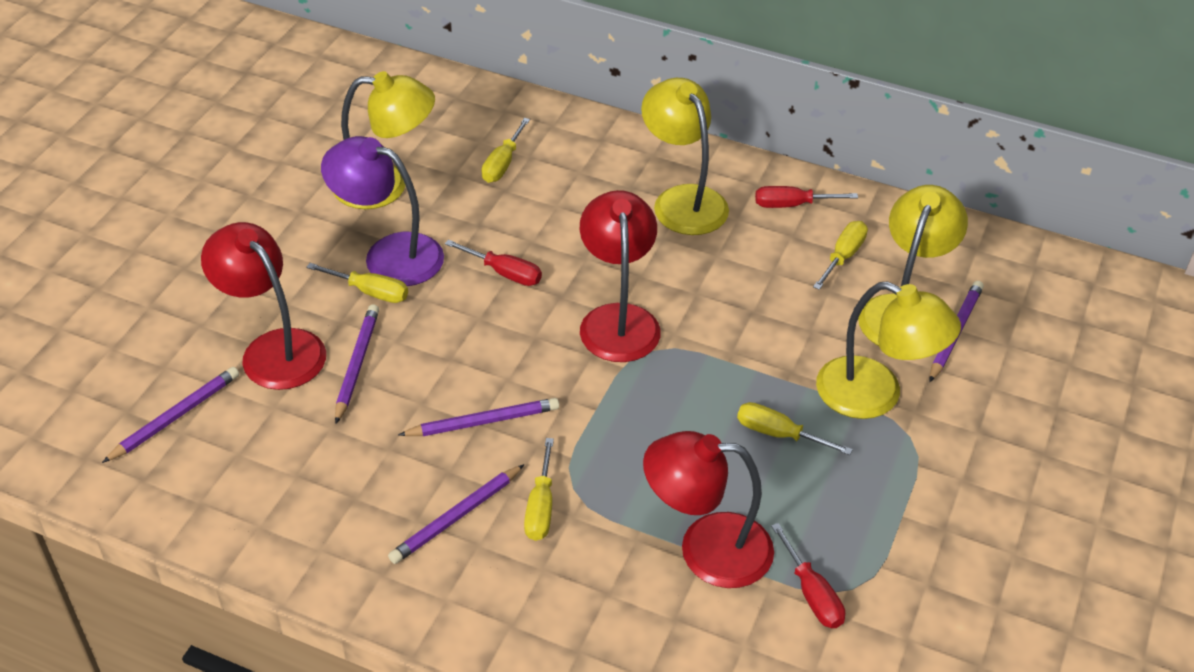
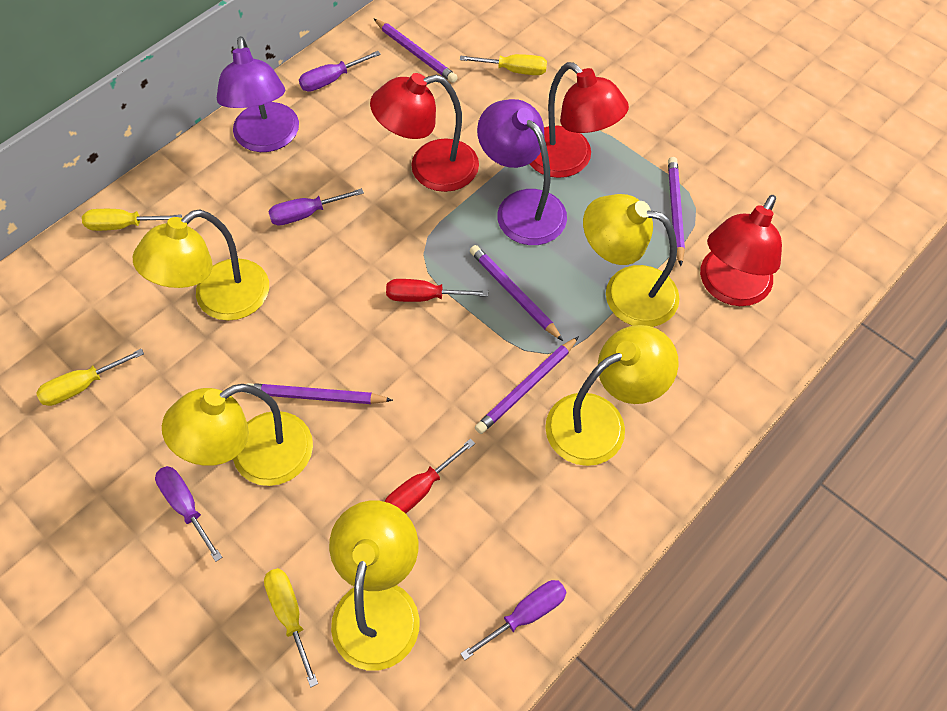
purple lamp: [321,136,444,286] = 1 -> [217,36,299,152] [477,99,567,245] = 2
purple screwdriver: none = 0 -> [155,466,222,562] [268,188,364,226] [299,51,381,92] [460,580,567,660] = 4
red screwdriver: [445,239,542,286] [755,186,858,208] [771,523,845,628] = 3 -> [384,438,475,514] [386,279,488,302] = 2
yellow lamp: [334,71,435,209] [641,78,729,235] [816,281,961,419] [858,185,968,346] = 4 -> [133,209,269,321] [162,384,313,486] [329,501,420,671] [545,325,679,466] [583,194,680,327] = 5
yellow screwdriver: [306,263,408,303] [482,118,530,183] [524,438,554,541] [737,402,853,455] [813,221,868,290] = 5 -> [36,349,144,406] [82,209,182,231] [264,568,318,687] [460,54,547,75] = 4

